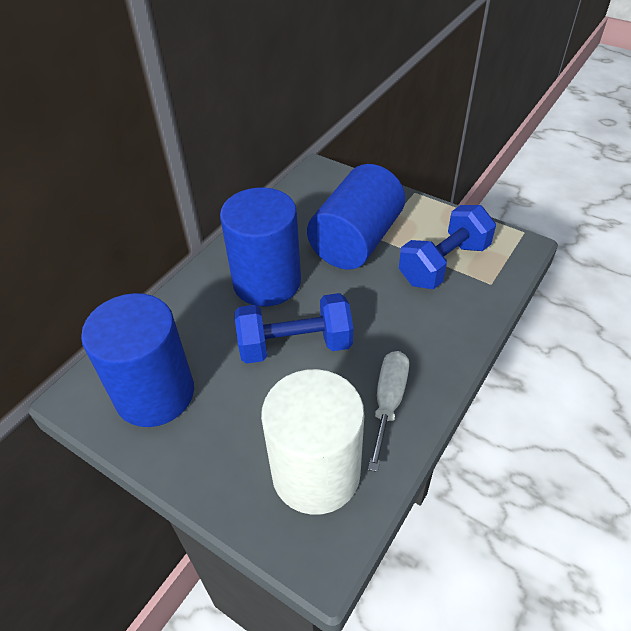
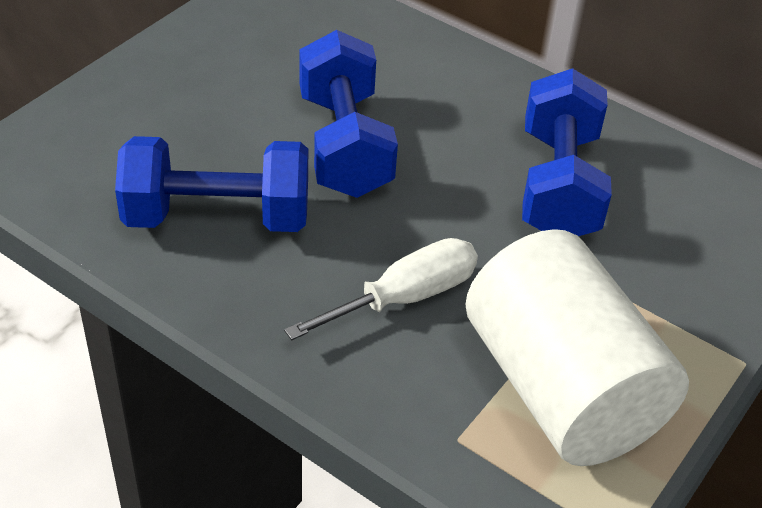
blue cylinder: [81,293,194,427] [220,187,301,306] [307,164,405,269] = 3 -> none = 0
blue dumbbell: [235,293,353,364] [399,205,496,289] = 2 -> [115,136,308,232] [299,30,398,198] [522,68,612,236] = 3

